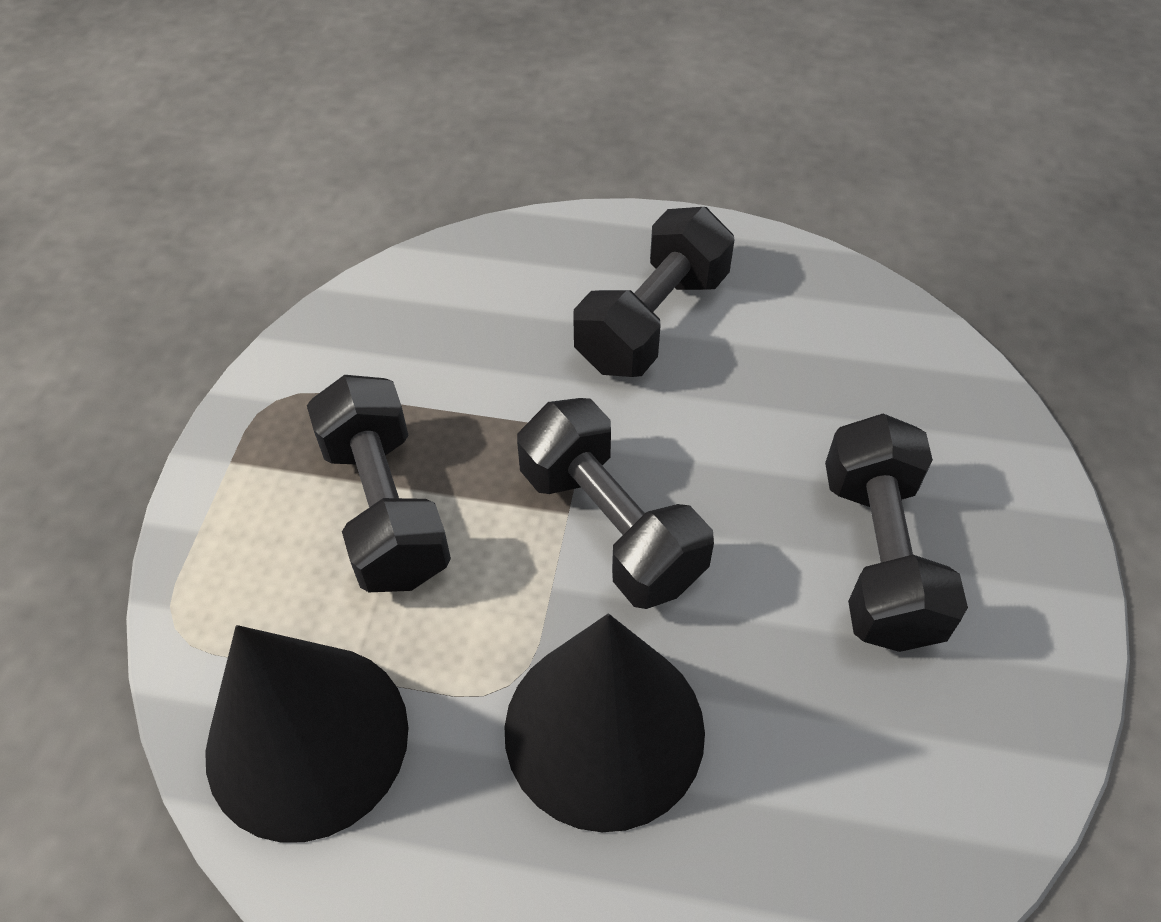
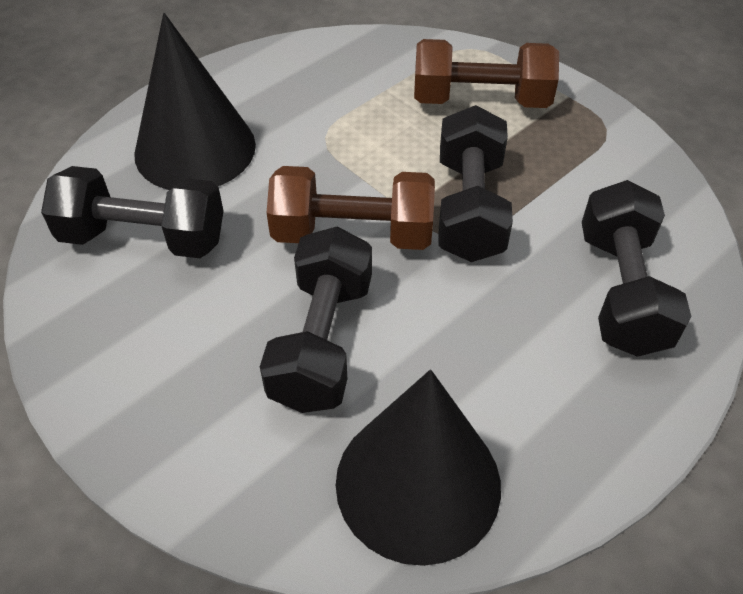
brown dumbbell: none = 0 -> [267,166,435,250] [414,39,559,108] = 2

